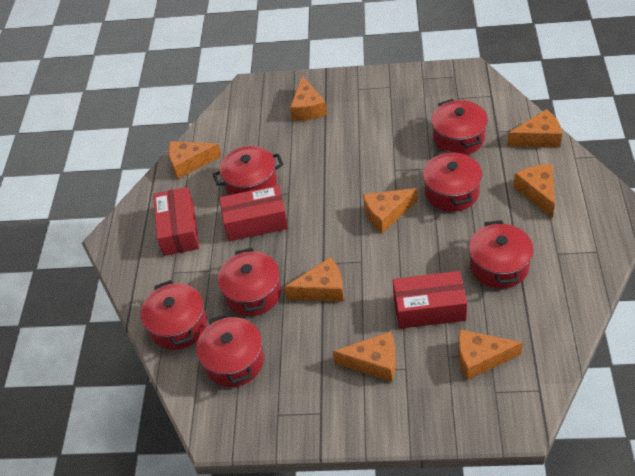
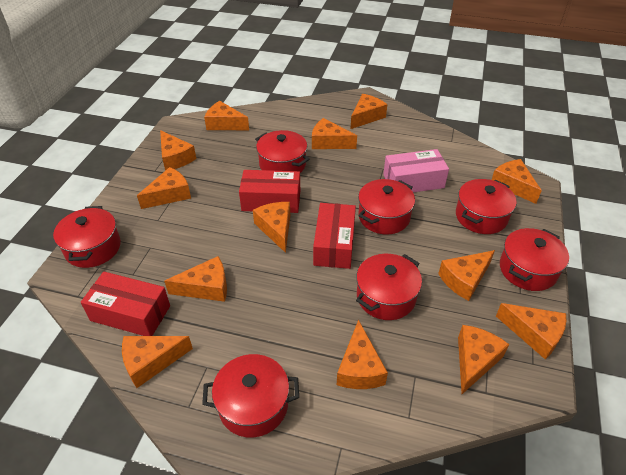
orange cheese: [168,141,222,179] [284,257,344,302] [290,76,327,121] [333,331,396,382] [363,188,418,233] [458,329,523,380] [507,109,562,147] [514,164,555,218] = 8 -> [122,336,193,388] [137,167,191,209] [160,130,196,171] [164,256,227,302] [204,101,249,130] [253,202,290,253] [312,118,357,149] [337,320,388,389] [351,94,387,129] [438,250,495,301] [458,325,510,394] [492,159,542,204] [496,303,566,359] = 13
pink box: none = 0 -> [383,149,449,192] = 1

